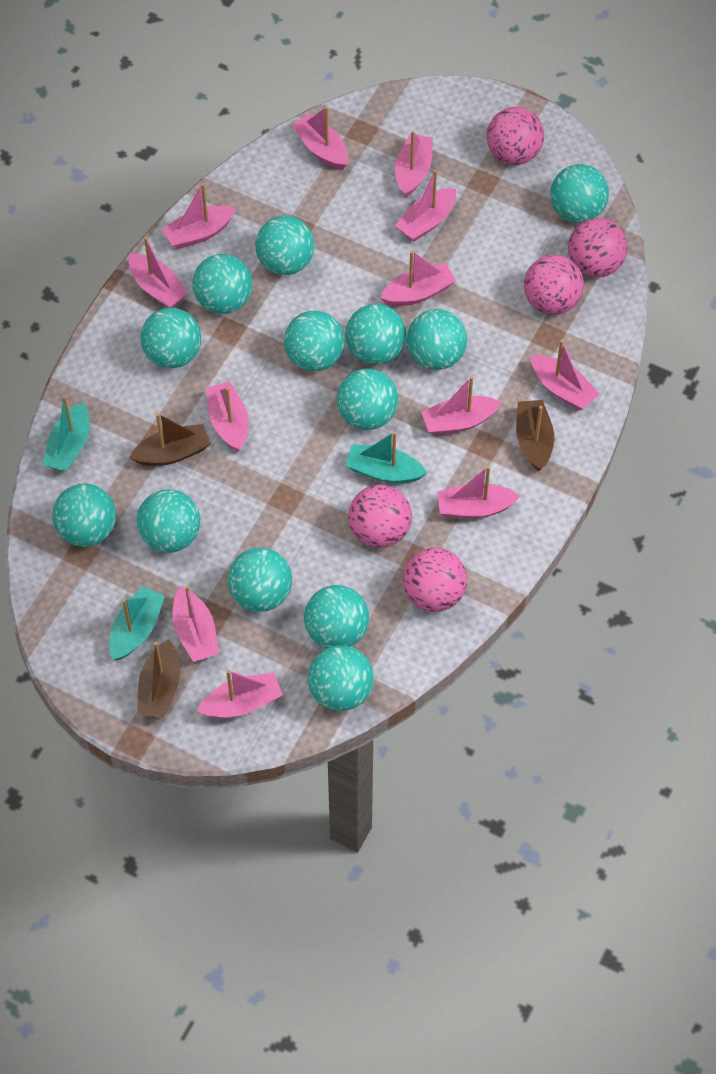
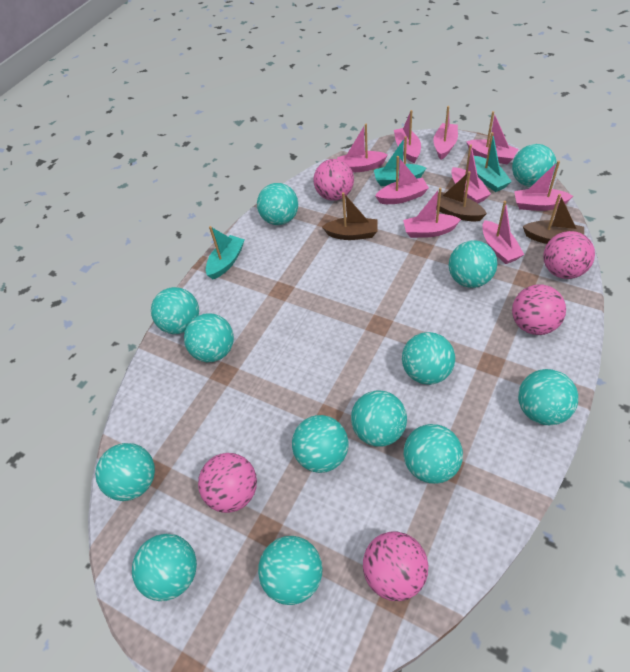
pink boat: [129,237,188,308] [162,183,236,249] [173,586,219,662] [197,670,283,718] [206,381,248,452] [291,106,348,170] [380,250,456,306] [395,131,433,198] [395,170,456,242] [421,376,501,435] [437,466,520,518] [531,340,599,410] = 12 -> [337,124,388,173] [375,156,429,204] [394,110,421,163] [403,188,461,238] [433,106,458,160] [451,144,491,203] [466,111,519,164] [482,201,524,264] [514,161,573,211] = 9

